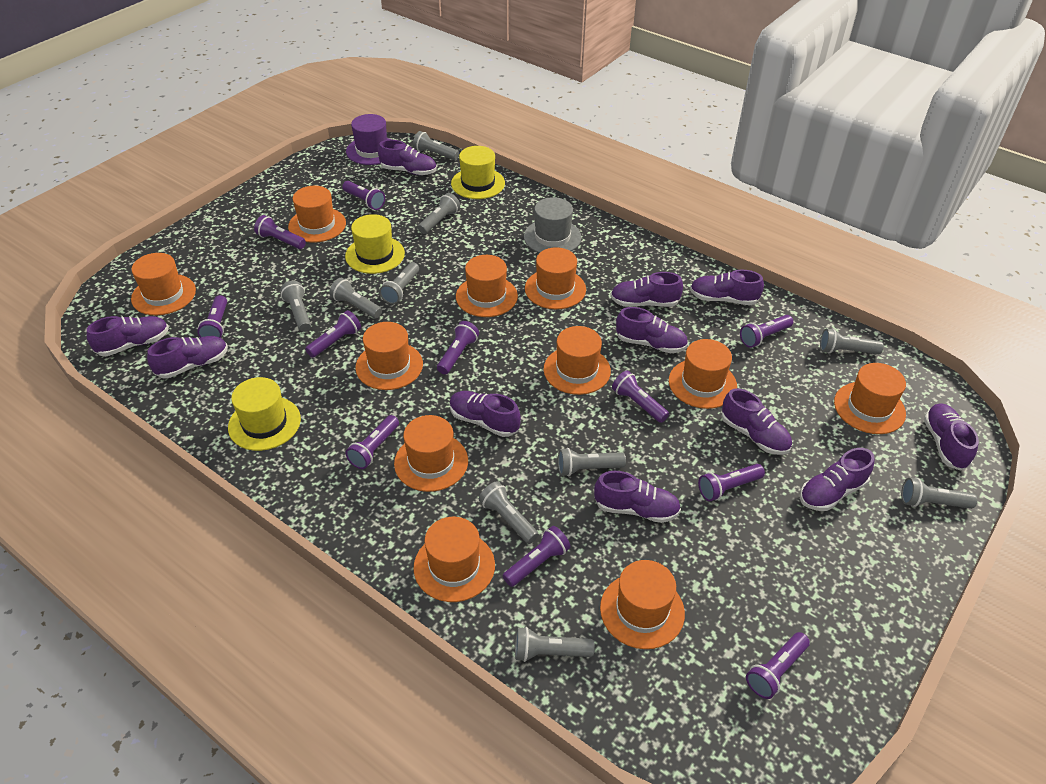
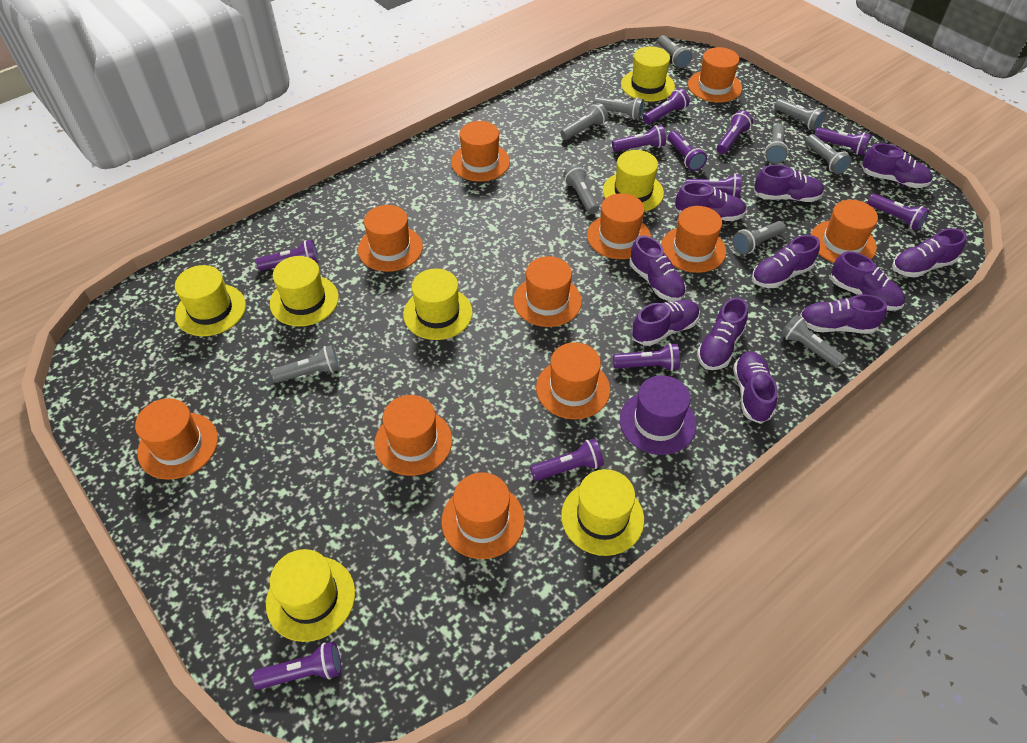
grey hat: [524,197,582,253] = 1 -> none = 0
yellow hat: [228,377,301,451] [345,214,405,274] [451,146,505,199] = 3 -> [175,265,246,336] [266,549,355,642] [270,256,339,327] [403,269,473,340] [561,469,644,556] [603,150,664,212] [621,46,675,102] = 7

